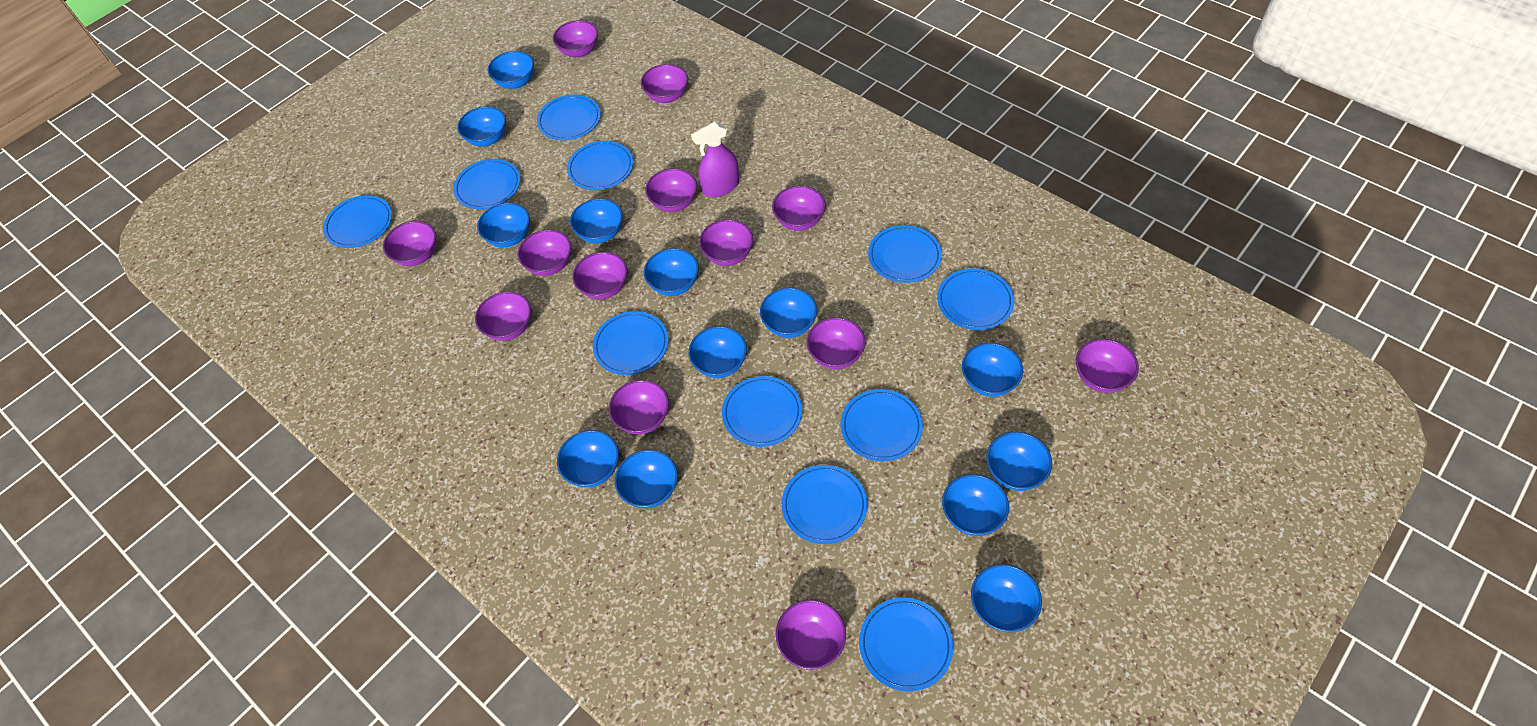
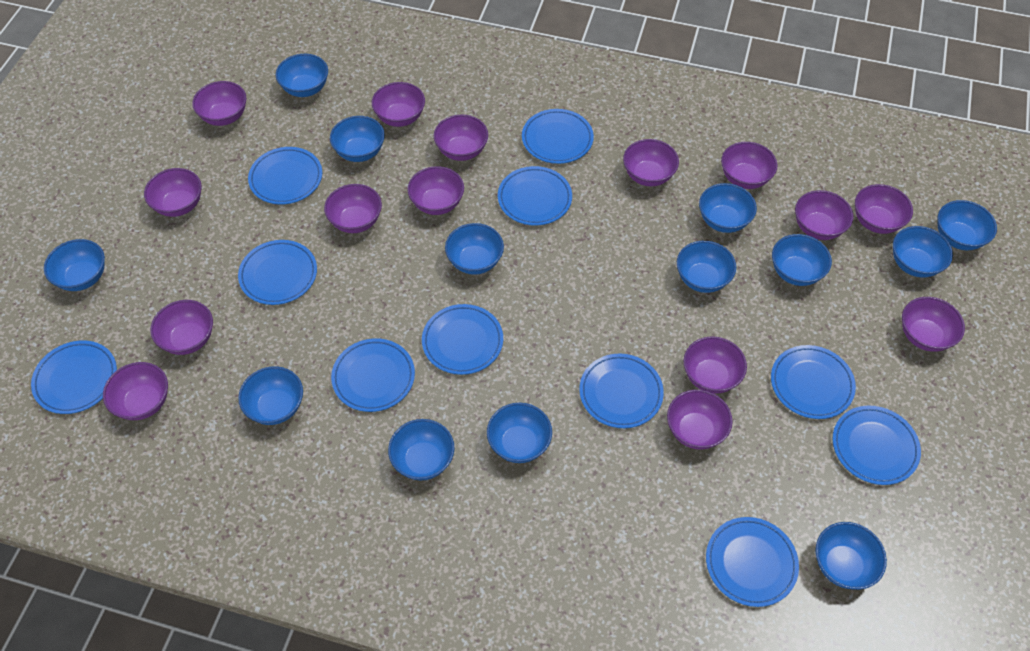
purple bowl: [383,221,436,266] [475,291,531,341] [518,229,571,276] [553,20,598,58] [573,252,627,300] [609,380,669,435] [641,64,688,103] [645,168,697,212] [699,219,753,266] [772,186,825,231] [776,600,846,670] [806,317,866,369] [1076,339,1139,393] = 13 -> [103,362,168,420] [144,168,202,217] [150,300,213,355] [192,81,246,126] [324,184,382,233] [372,82,425,127] [408,166,464,215] [434,114,488,161] [623,139,679,186] [667,390,733,449] [684,336,747,394] [721,142,777,189] [795,190,853,240] [855,184,913,234] [902,297,965,352] = 15
purple spray bottle: [691,122,739,197] = 1 -> none = 0

